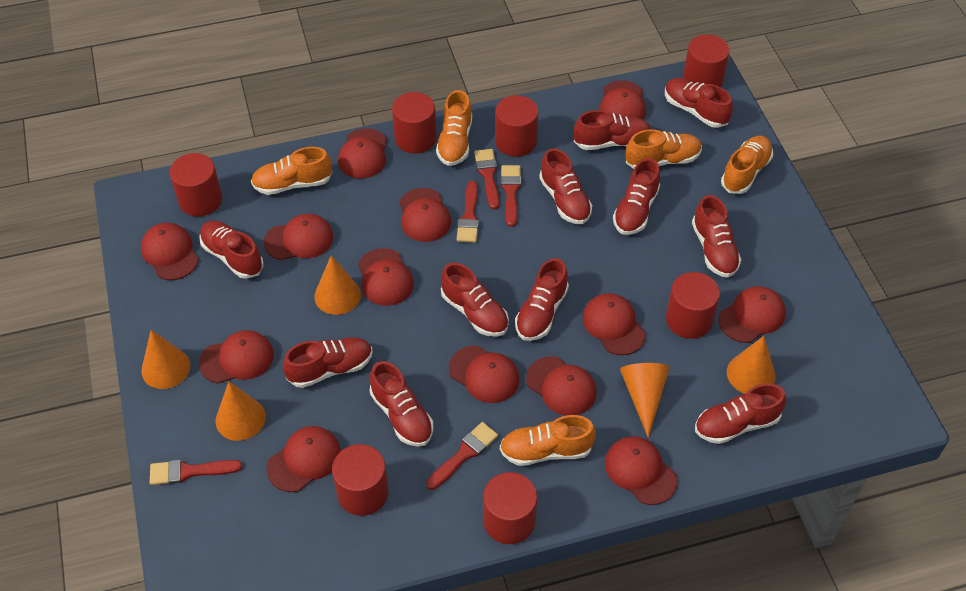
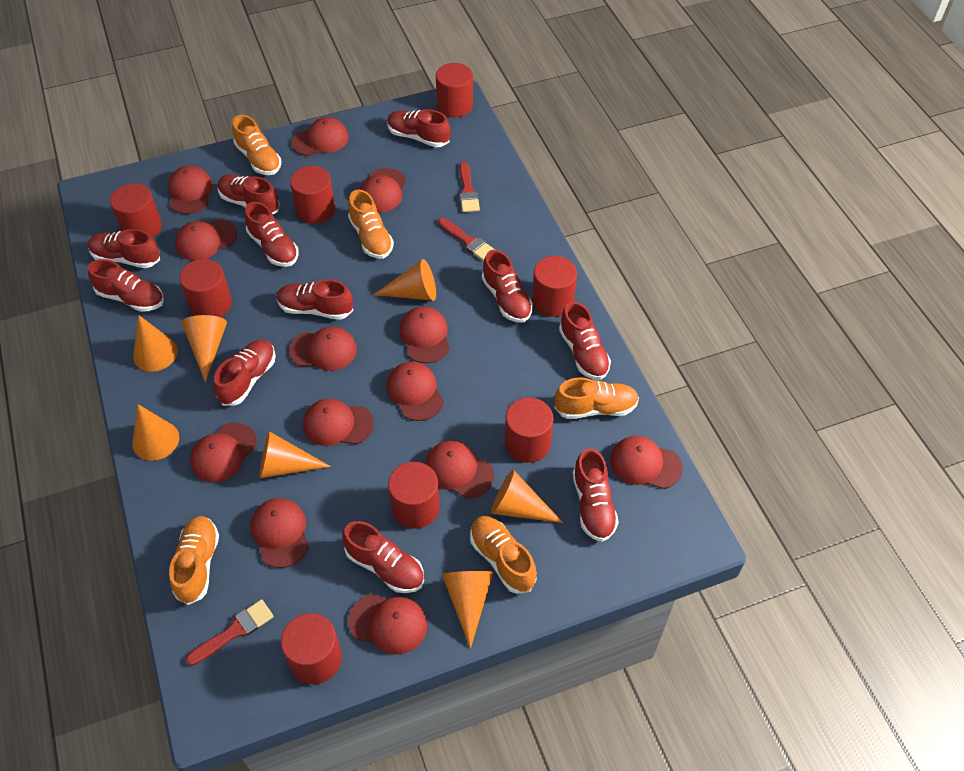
orange cone: [141,330,191,389] [215,382,266,441] [314,256,361,315] [620,363,670,438] [727,336,776,394] = 5 -> [132,404,179,461] [133,315,178,372] [182,315,227,382] [259,431,331,479] [373,259,436,301] [442,571,493,649] [491,470,563,523] = 7
red brush: [150,460,242,485] [426,422,498,490] [457,181,479,243] [474,149,499,210] [501,165,521,227] = 5 -> [186,599,274,666] [438,218,495,261] [460,162,480,212] = 3
red cylinder: [170,153,222,216] [332,444,389,516] [392,92,437,153] [483,472,537,544] [495,95,539,157] [666,272,720,339] [683,34,730,87] = 7 -> [110,183,162,238] [179,259,232,317] [281,613,342,684] [290,166,335,224] [388,462,440,529] [436,63,473,117] [505,398,554,463] [532,256,577,317] = 8

